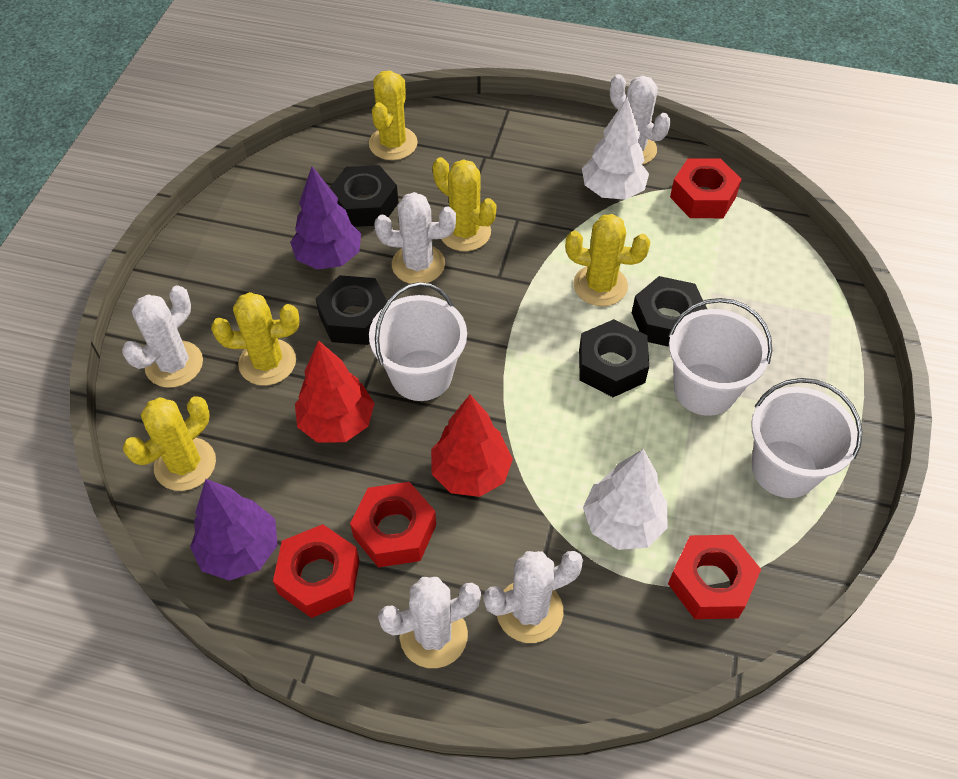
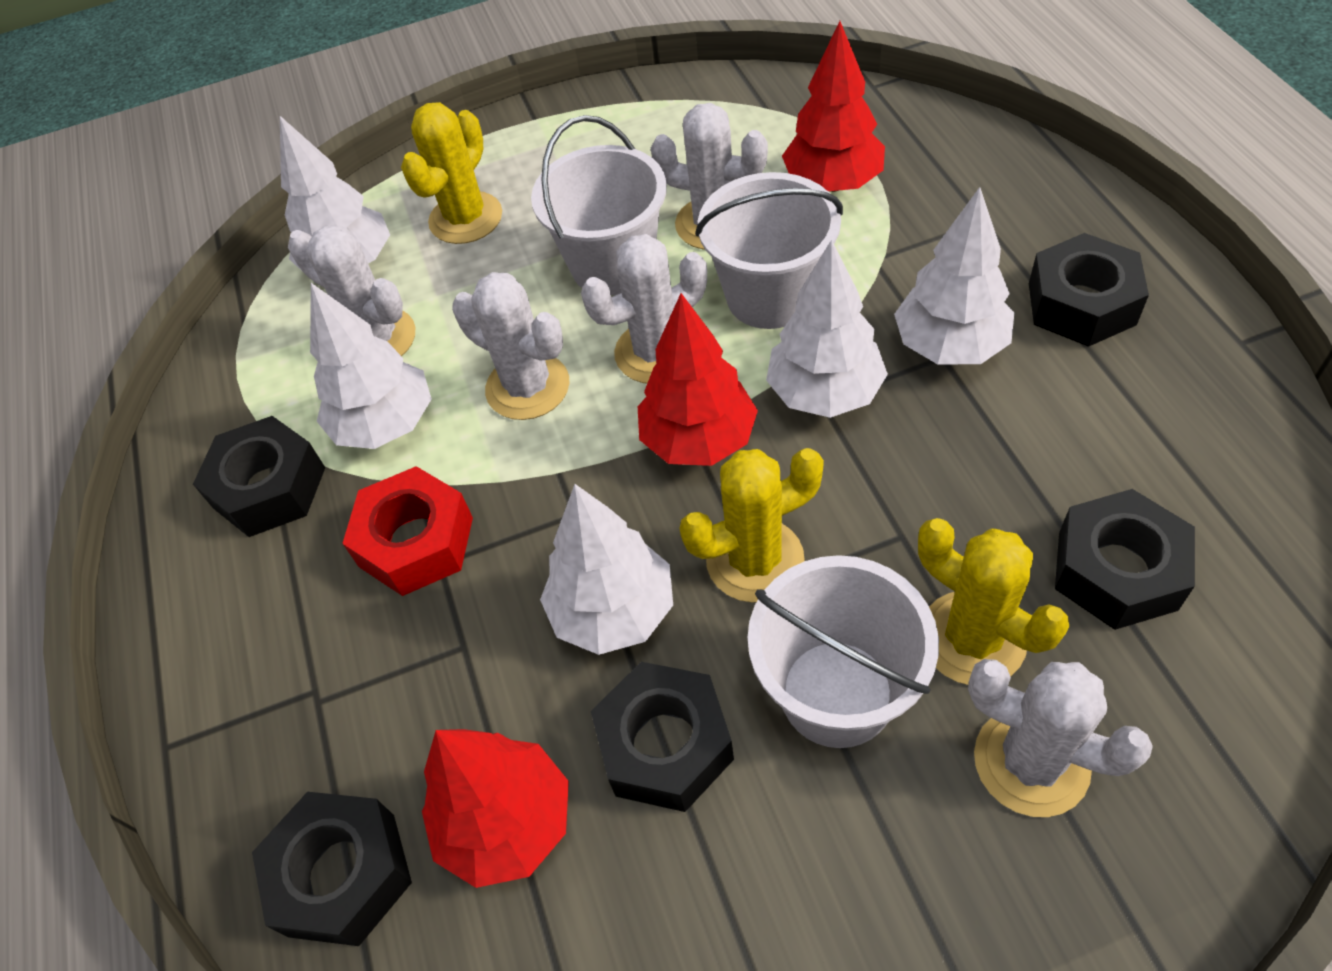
black nut: [315,275,387,345] [330,165,399,227] [579,319,649,397] [632,276,707,347] = 4 -> [193,416,325,537] [252,792,412,946] [591,662,734,812] [1029,233,1149,347] [1055,489,1195,630] = 5
purple tree: [190,479,278,581] [290,166,361,269] = 2 -> none = 0
red nut: [273,524,360,618] [350,482,436,567] [668,535,761,619] [670,158,742,218] = 4 -> [342,466,473,596] = 1
red tree: [295,340,375,443] [431,395,513,497] = 2 -> [422,729,569,888] [638,293,758,466] [782,21,885,192] = 3
white tree: [582,97,649,200] [583,449,667,550] = 2 -> [280,116,390,271] [310,283,432,449] [540,484,673,655] [766,239,888,418] [894,187,1014,365] = 5
yellow cactus: [123,396,216,491] [211,292,299,386] [369,70,418,160] [433,157,496,251] [565,214,650,306] = 5 -> [401,102,502,244] [679,448,824,603] [918,518,1069,685] = 3

